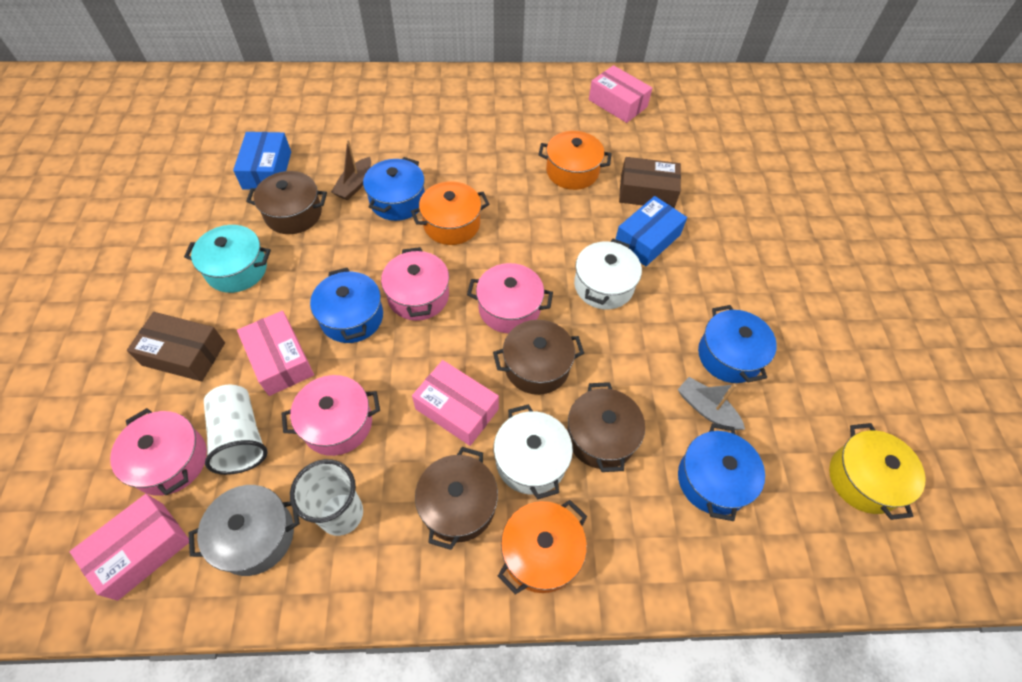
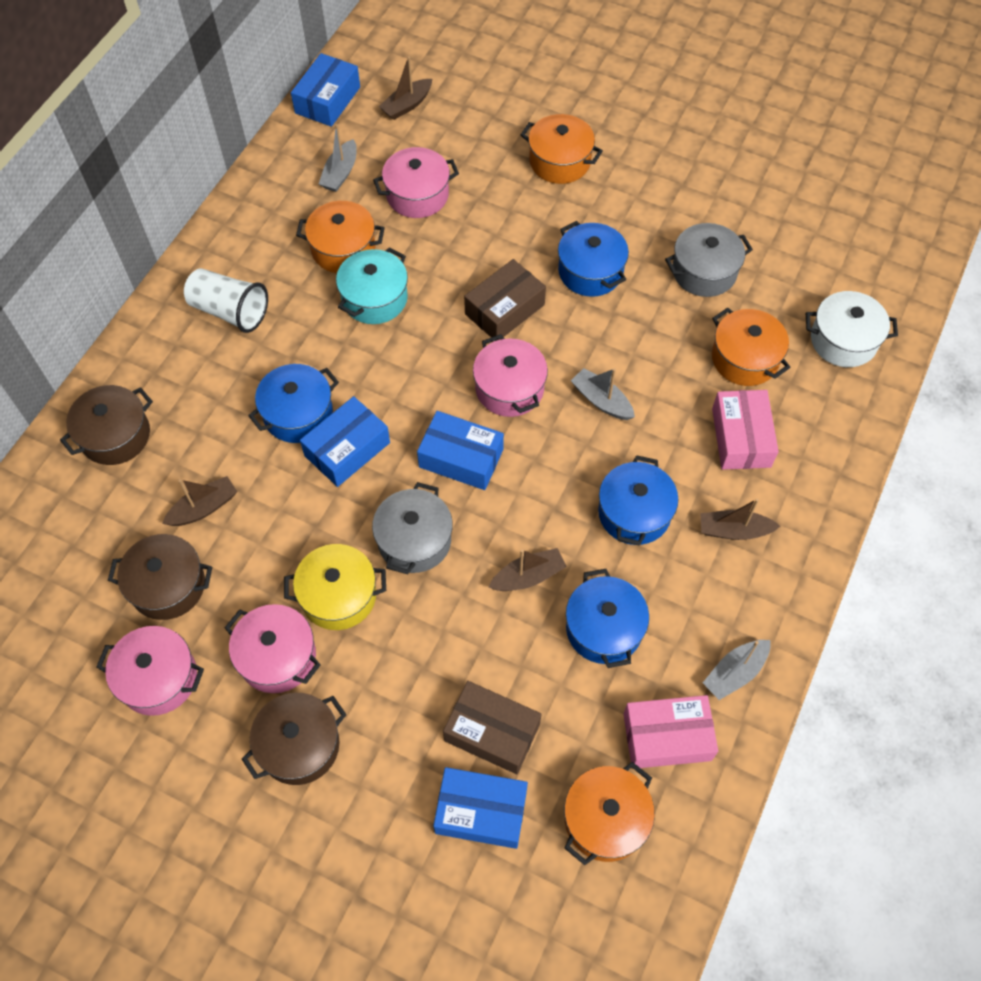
blue box: [233,132,291,190] [616,196,687,266] = 2 -> [291,53,360,127] [300,396,390,487] [417,411,504,490] [433,767,528,849] = 4
brown boat: [331,139,371,200] = 1 -> [162,476,237,526] [379,56,432,120] [489,548,567,591] [700,499,780,540] = 4
brown pot: [246,171,327,234] [415,447,498,550] [493,320,584,395] [567,382,645,472] = 4 -> [60,385,153,465] [108,534,212,620] [242,692,347,785] = 3
grey boat: [677,377,745,430] = 1 -> [319,124,357,192] [571,368,635,420] [703,640,771,700] = 3
grey pot: [189,485,300,576] = 1 -> [372,482,453,574] [665,223,753,297] = 2
orange pot: [411,181,490,245] [498,500,587,594] [538,131,612,190] = 3 -> [296,201,385,273] [521,114,603,184] [564,762,655,865] [712,308,791,386] = 4
pink box: [70,494,189,601] [237,311,314,396] [412,360,499,446] [589,65,652,123] = 4 -> [623,695,718,769] [712,390,779,470] = 2
white cup: [204,385,268,475] [290,459,363,536] = 2 -> [184,268,268,333] = 1
white pot: [494,404,573,500] [574,239,642,310] = 2 -> [806,291,898,367] = 1

